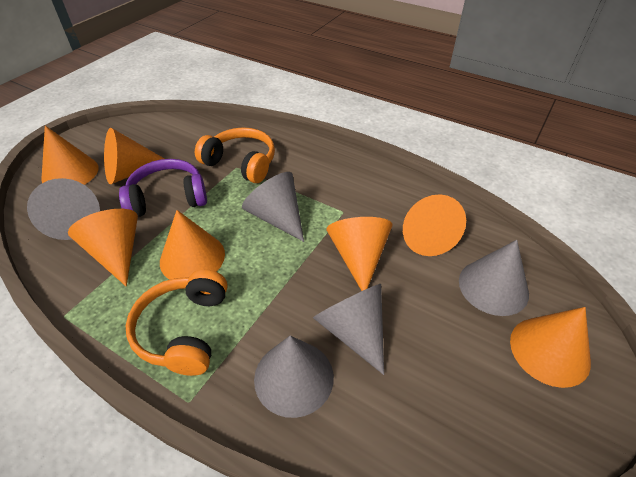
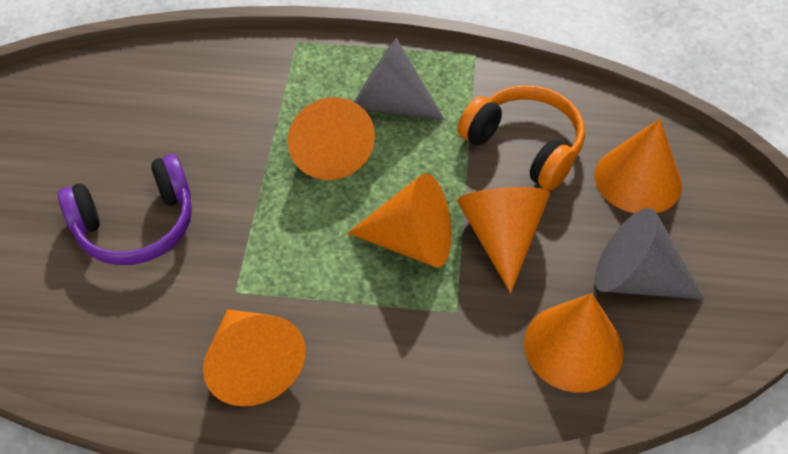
grey cone: [27,178,100,240] [242,172,304,242] [254,336,334,418] [313,284,384,375] [459,240,529,316] = 5 -> [354,38,445,120] [595,208,704,300] = 2
orange cone: [41,126,98,185] [68,209,138,286] [104,128,164,184] [160,210,225,280] [326,217,393,291] [403,194,466,256] [510,307,591,388] = 7 -> [203,309,306,406] [288,97,375,180] [347,174,451,267] [457,187,550,293] [524,293,624,392] [595,118,682,214] = 6
orange headphones: [126,269,228,376] [195,127,275,183] = 2 -> [457,85,585,191] = 1

